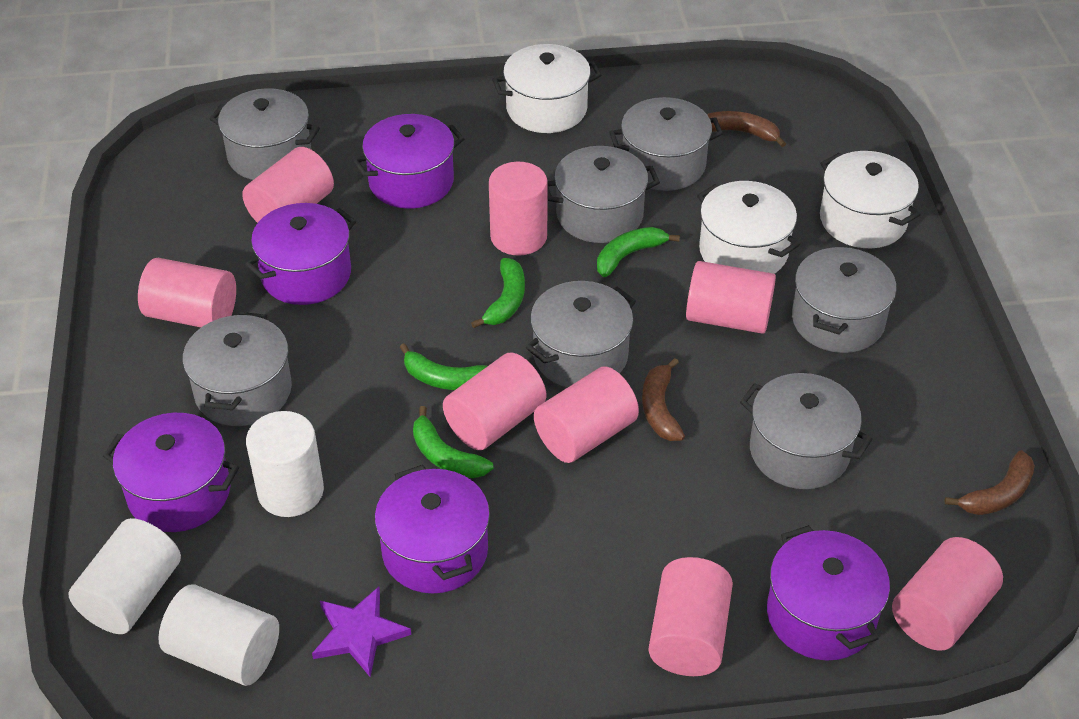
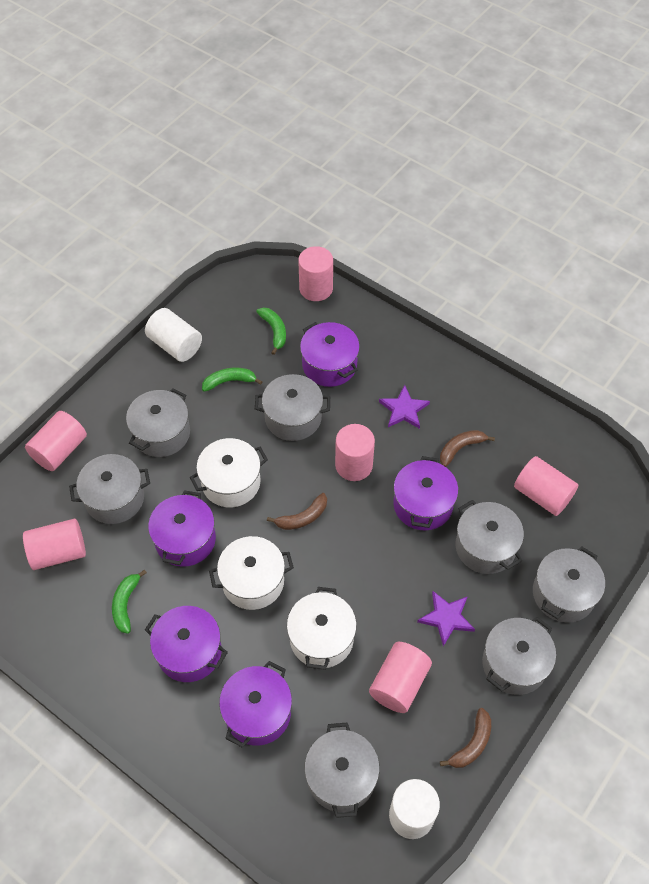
green banana: [400,343,487,390] [413,406,493,478] [471,258,525,328] [597,227,680,277] = 4 -> [112,570,147,634] [202,368,263,392] [256,307,286,355] = 3
pink cylinder: [138,258,236,327] [242,147,334,223] [443,353,546,450] [489,162,548,256] [534,367,639,463] [649,557,733,676] [686,261,776,334] [892,537,1003,651] = 8 -> [23,519,86,570] [25,411,87,471] [298,246,333,301] [335,424,375,481] [369,642,432,713] [514,456,578,516] = 6
purple star: [312,587,411,677] = 1 -> [379,385,430,429] [417,591,475,646] = 2
white cylinder: [68,518,181,634] [159,584,279,686] [246,411,324,517] = 3 -> [145,308,202,362] [389,779,440,839] = 2

